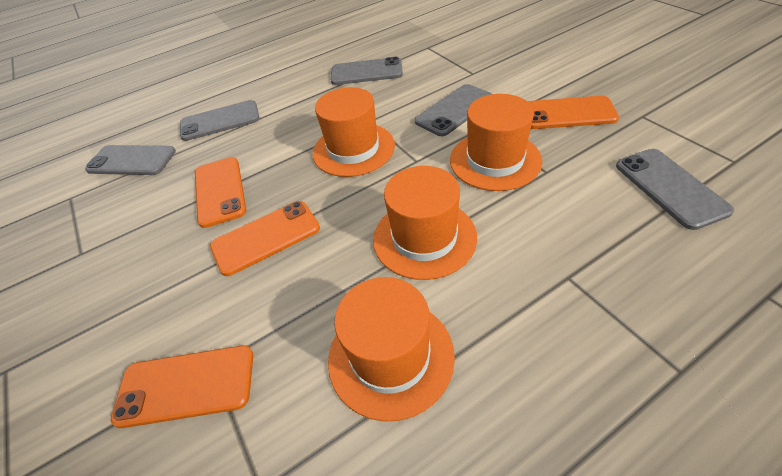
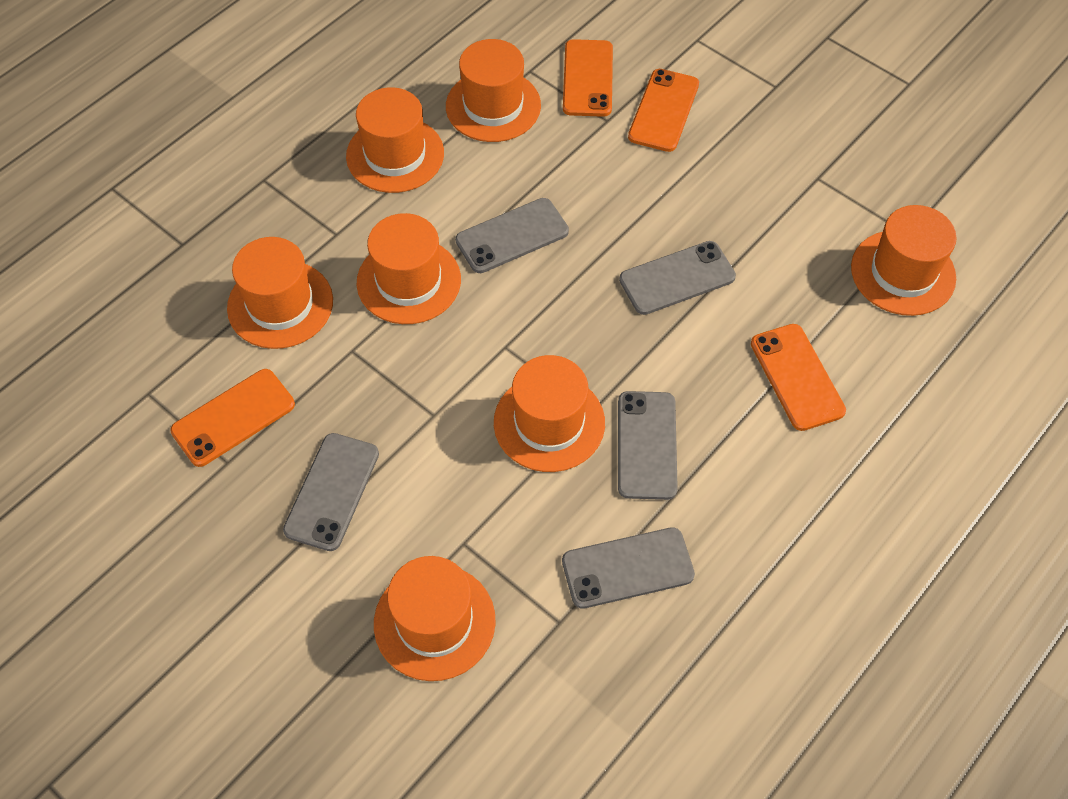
orange hat: [312,87,395,177] [328,277,455,421] [373,166,477,280] [450,94,542,191] = 4 -> [227,237,333,349] [346,87,444,193] [357,213,461,324] [374,556,496,681] [446,39,541,142] [494,355,605,472] [851,205,957,316] = 7

